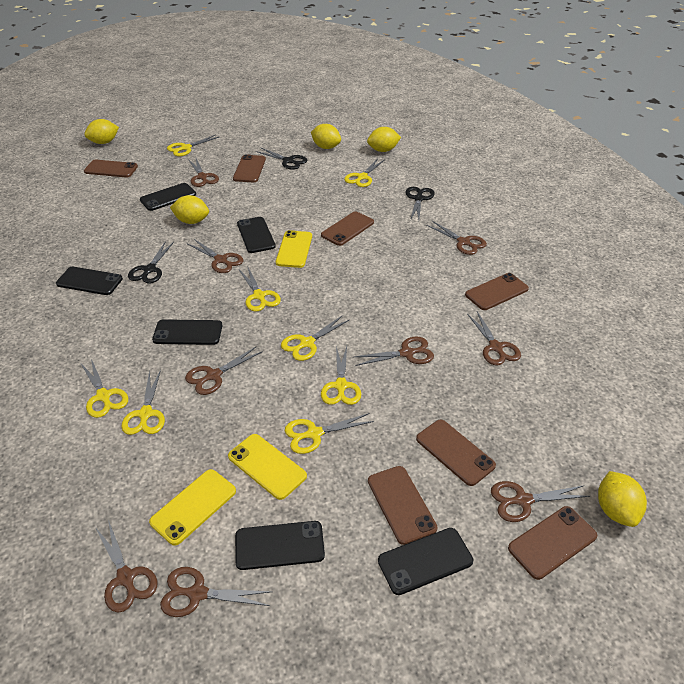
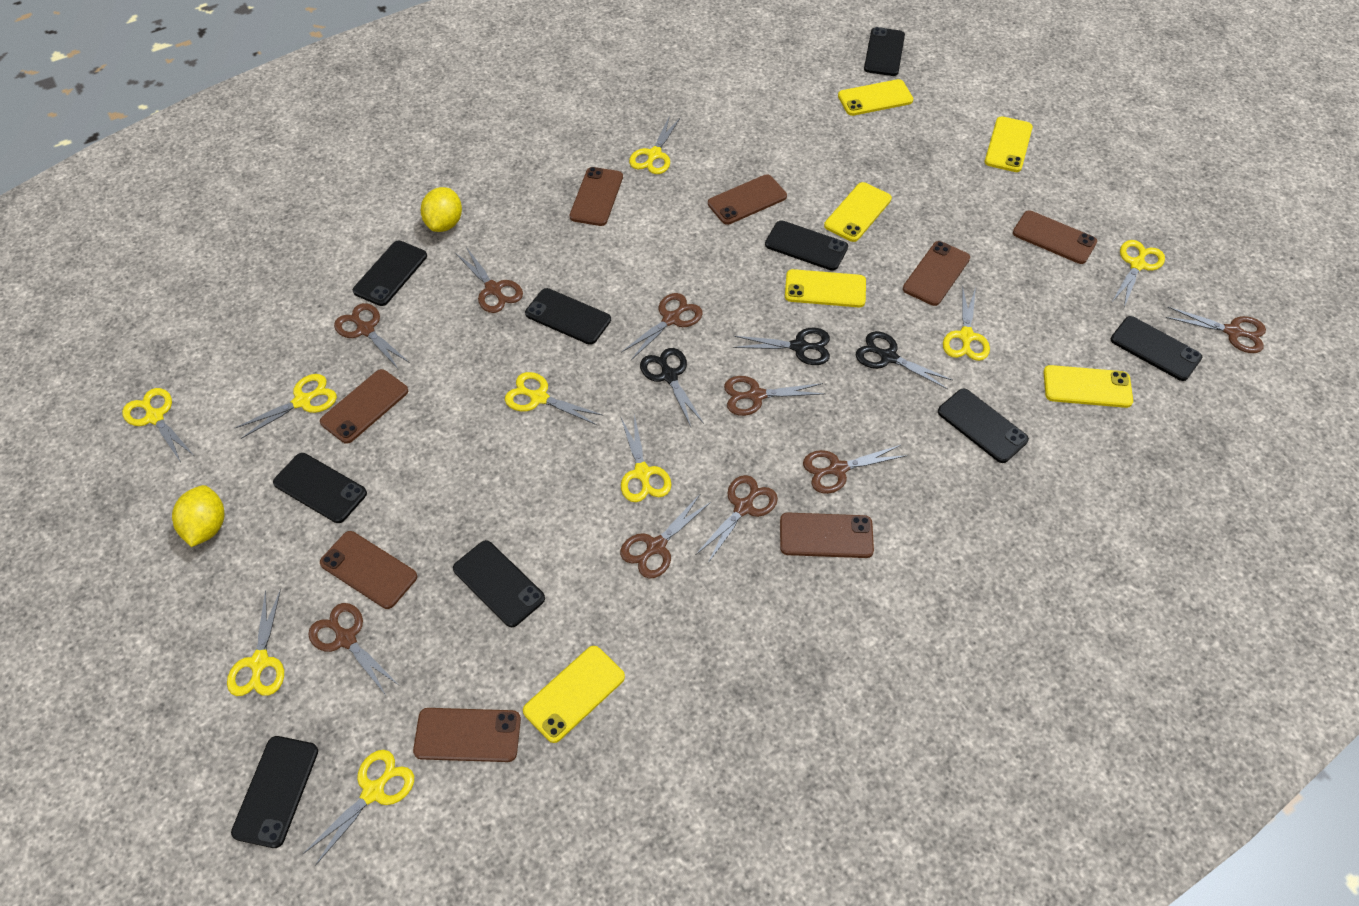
black phone: [56,267,123,295] [140,183,196,211] [152,319,222,345] [235,521,325,570] [237,217,276,253] [378,528,473,595] = 6 -> [231,736,318,848] [273,453,367,523] [353,241,427,306] [453,540,545,627] [525,288,611,345] [765,220,848,271] [864,27,905,76] [938,388,1029,463] [1111,316,1202,381] = 9
brown phone: [84,160,138,177] [233,154,266,182] [321,211,374,246] [368,466,438,545] [416,420,496,486] [465,273,529,310] [508,506,597,580] = 7 -> [320,369,408,444] [320,531,417,609] [413,708,521,762] [569,167,623,226] [708,175,787,225] [780,512,874,558] [903,241,970,306] [1013,211,1097,264] = 8
yellow lemon: [84,119,119,144] [170,195,209,224] [311,124,341,149] [367,127,401,152] [598,471,647,527] = 5 -> [172,485,225,547] [421,187,462,232] = 2
yellow phone: [149,469,236,546] [228,434,307,500] [276,230,312,268] = 3 -> [523,646,625,743] [785,269,866,307] [824,182,892,242] [838,79,913,116] [985,116,1033,172] [1043,365,1133,408] = 6
yellow scissors: [81,359,128,418] [121,369,165,435] [167,135,219,156] [239,268,281,311] [281,315,349,361] [285,413,374,454] [321,346,361,405] [344,160,384,187] = 8 -> [122,388,193,462] [227,589,284,696] [235,374,337,439] [303,750,414,866] [505,372,604,425] [621,414,671,502] [629,116,681,174] [943,285,990,361] [1112,240,1165,307] = 9

